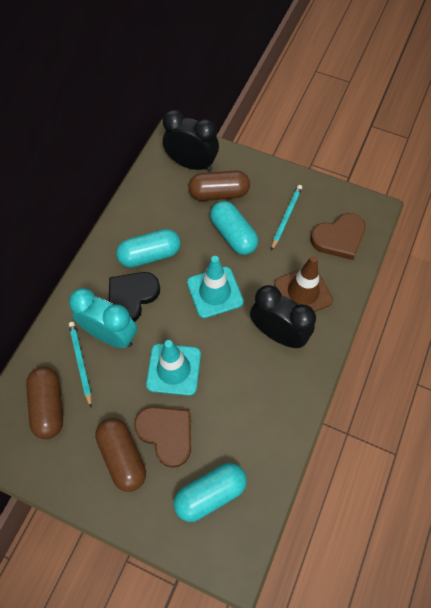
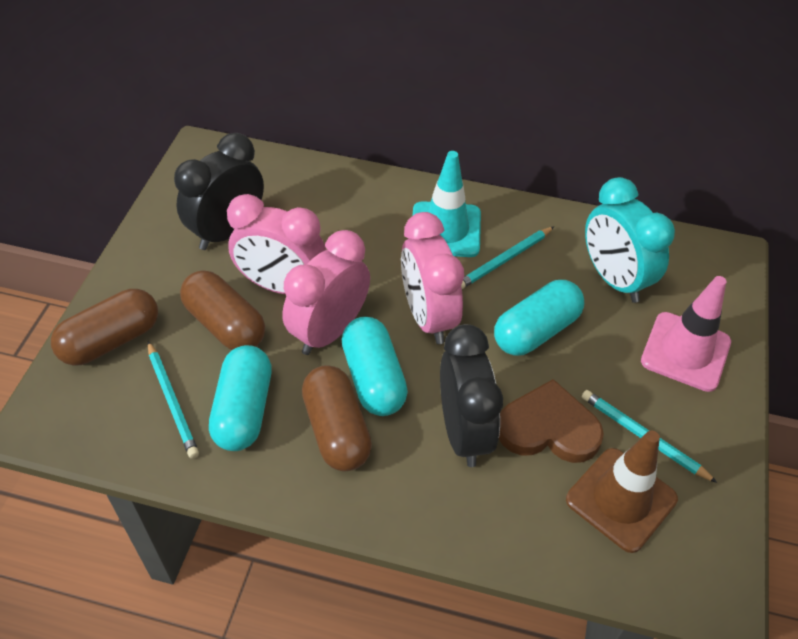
black heart: [109,272,160,322] = 1 -> none = 0
brown heart: [134,407,191,468] [310,213,366,260] = 2 -> [499,379,604,463] = 1
pink clock: none = 0 -> [227,194,326,294] [282,230,370,355] [401,212,464,344] = 3
pink traffic cone: none = 0 -> [641,276,731,392] = 1
turquoise pencil: [69,322,92,407] [271,185,302,251] = 2 -> [148,341,199,459] [461,227,554,289] [582,390,717,483] = 3
turquoise traffic cone: [146,340,201,396] [187,256,244,318] = 2 -> [413,151,481,257] = 1

